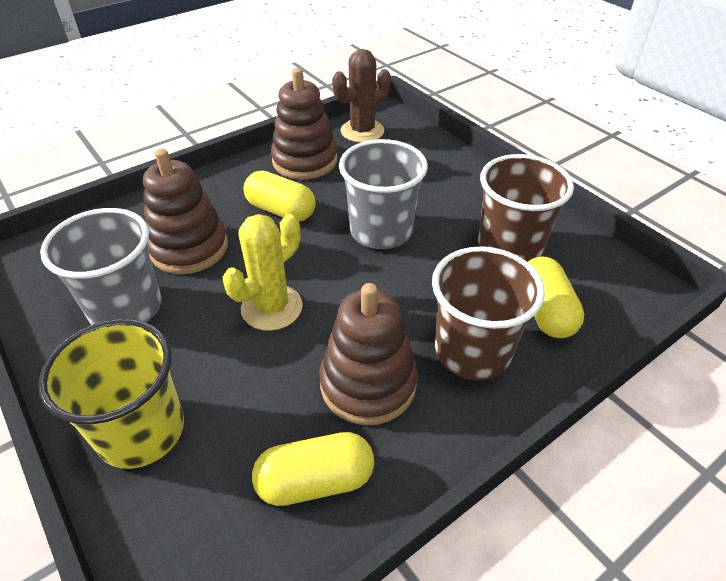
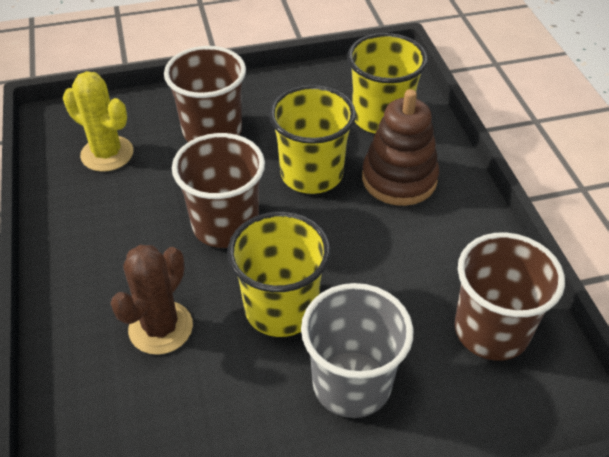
brown cup: [432,246,545,381] [478,154,574,262] = 2 -> [164,46,246,142] [172,133,265,248] [454,232,565,361] = 3
brown stacking toy: [143,149,228,274] [271,68,337,179] [319,283,418,425] = 3 -> [362,89,439,206] = 1
grey cup: [40,208,162,325] [339,139,428,249] = 2 -> [301,283,413,418] = 1
yellow capsule: [243,171,316,221] [252,432,374,506] [528,257,584,338] = 3 -> none = 0
yellow cup: [38,319,184,469] = 1 -> [227,212,330,337] [269,85,356,194] [347,33,428,133] = 3

